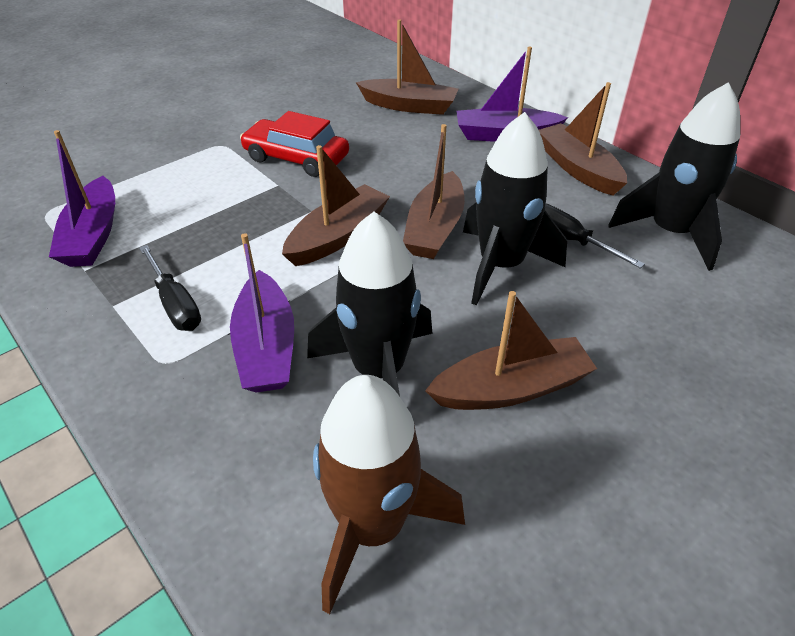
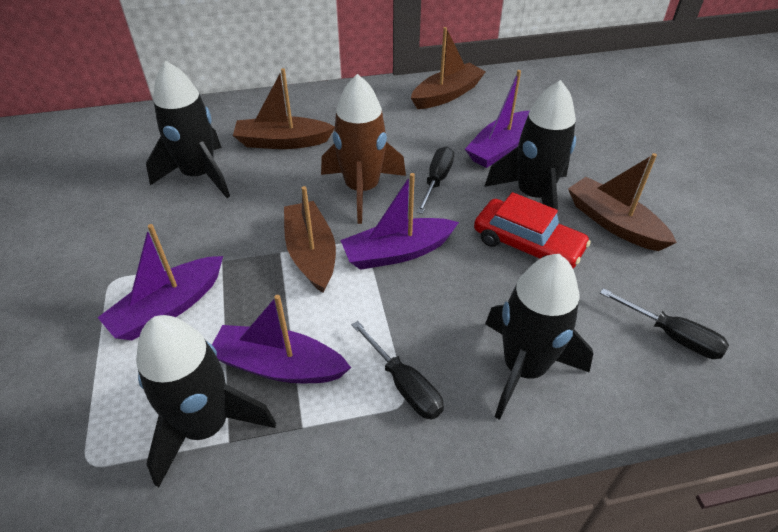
black rocket: [307,212,432,396] [463,112,567,305] [608,82,740,271] = 3 -> [136,315,276,487] [146,61,230,198] [484,80,576,210] [485,254,593,420] = 4
black screwdriver: [139,245,201,331] [545,204,645,269] = 2 -> [352,321,444,420] [416,146,454,214] [600,288,729,359] = 3
brown boat: [282,145,390,266] [356,19,458,115] [403,124,465,259] [425,291,597,410] [539,82,627,196] = 5 -> [233,68,335,149] [284,186,336,293] [411,27,486,109] [568,153,677,251] = 4
purple boat: [49,130,115,267] [230,233,294,393] [456,47,568,142] = 3 -> [97,224,223,340] [212,295,351,383] [340,173,459,270] [465,70,529,168] = 4

